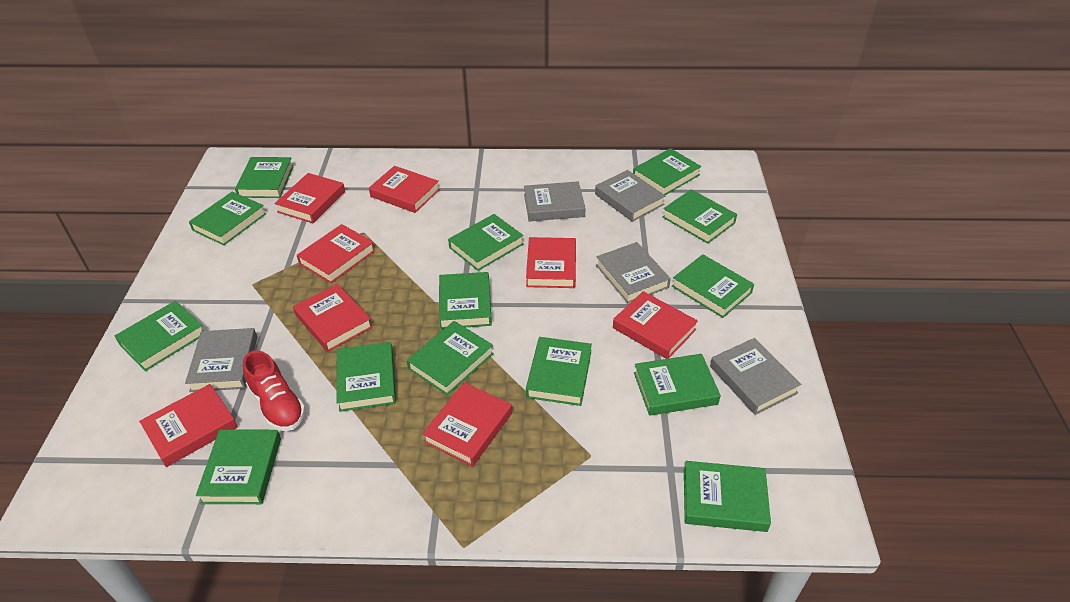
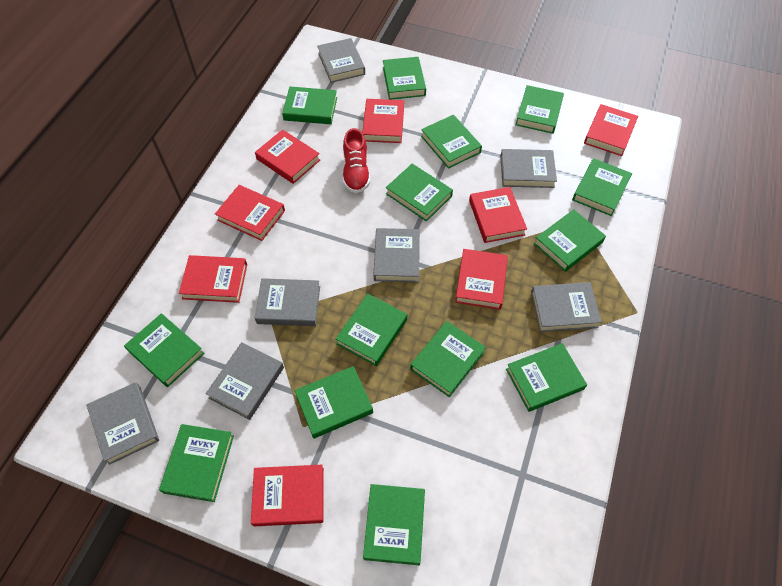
grey book: [185,328,257,392] [524,181,586,221] [595,170,665,222] [596,242,671,303] [710,338,801,415] = 5 -> [86,382,159,465] [206,342,284,420] [255,278,320,326] [317,38,365,83] [374,228,420,282] [500,149,557,188] [531,282,602,332] = 7

